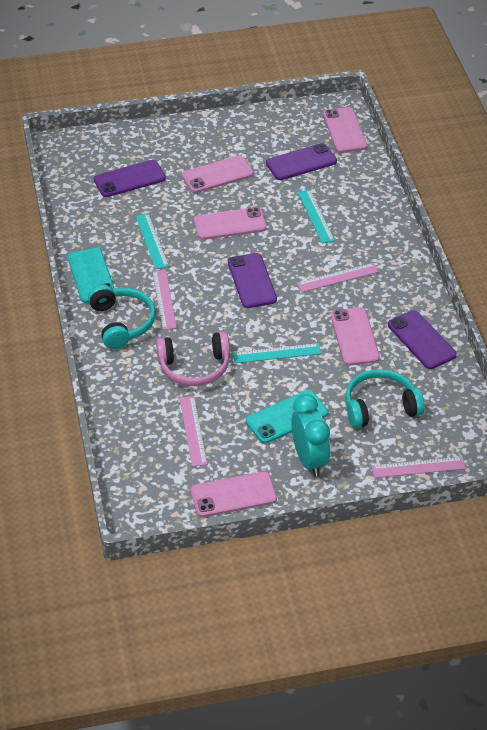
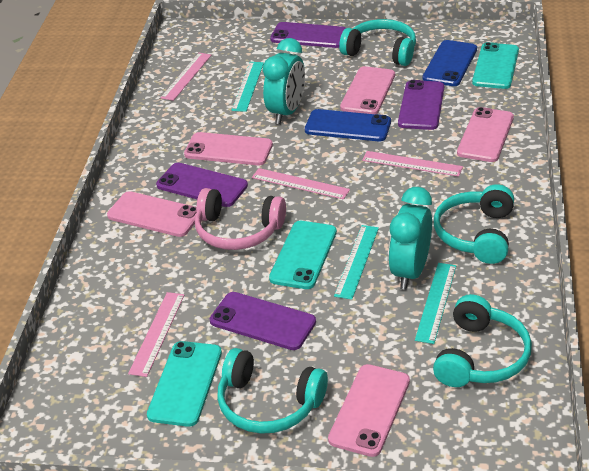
blue phone: none = 0 -> [305,109,391,141] [422,40,477,86] = 2
turquoise clock: [291,394,330,477] = 1 -> [263,38,305,124] [388,187,432,289] = 2
turquoise headphones: [88,285,156,349] [345,369,425,428] = 2 -> [217,348,328,434] [339,19,416,66] [433,294,532,387] [434,184,514,264] = 4
turquoise phone: [68,248,115,303] [246,390,328,443] = 2 -> [147,341,222,427] [269,221,337,289] [472,42,519,89] = 3

